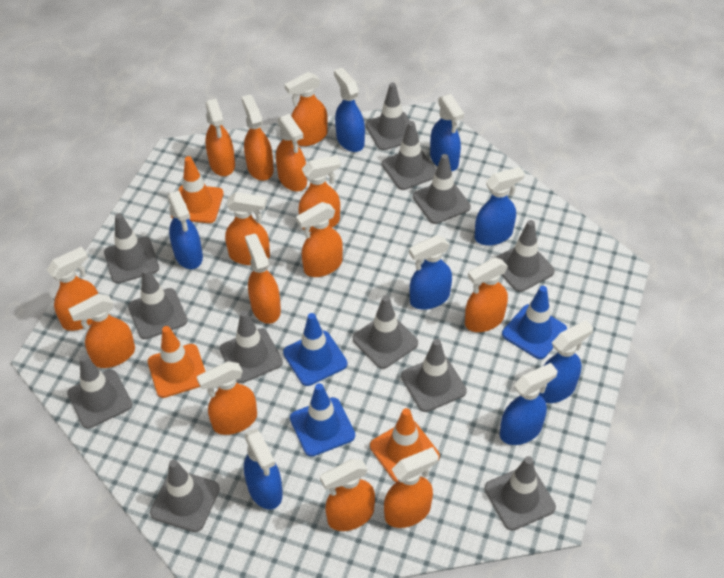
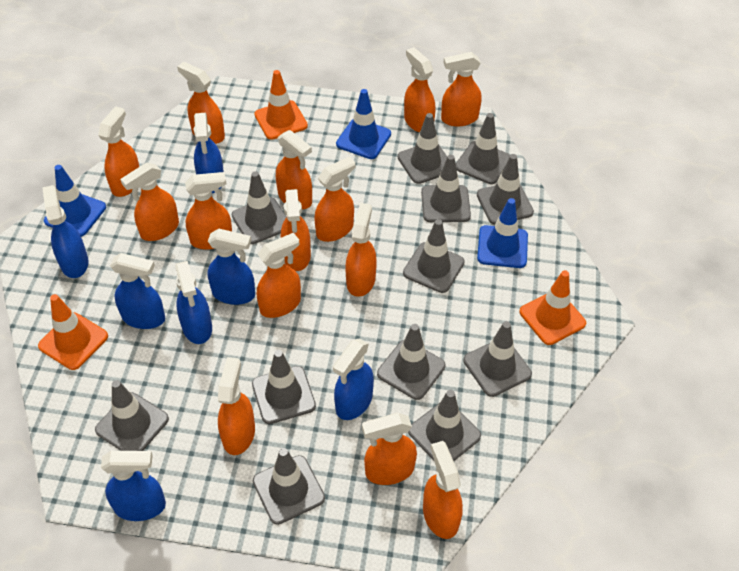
blue spray bottle: [167,191,203,269] [244,428,283,509] [334,68,365,152] [409,235,452,310] [430,94,464,171] [475,167,525,246] [500,363,558,445] [539,320,593,403] = 8 -> [42,185,89,278] [101,451,166,521] [110,253,165,329] [175,261,212,344] [193,113,224,193] [208,229,255,305] [333,339,374,420] = 7

